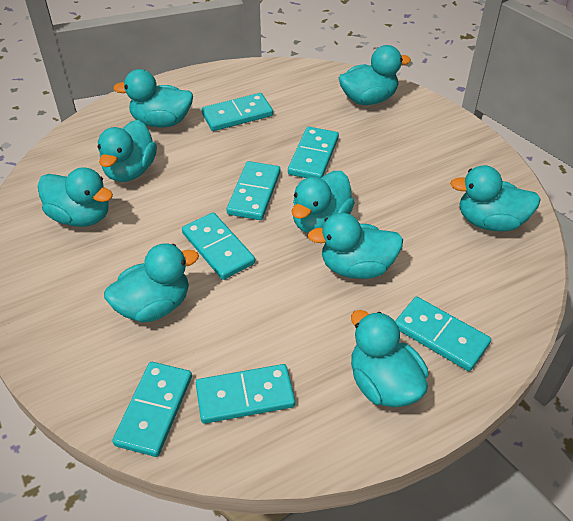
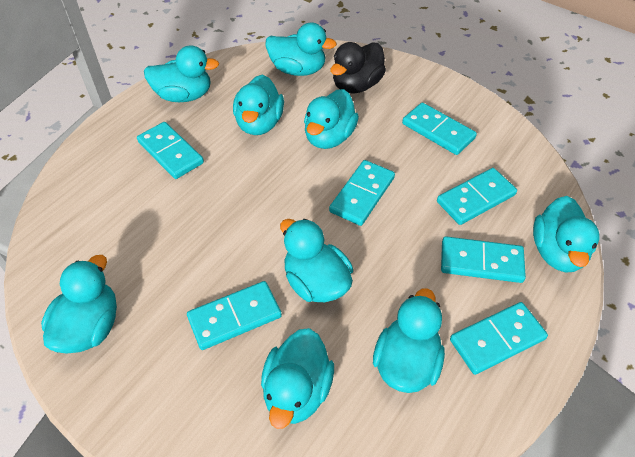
black duck: none = 0 -> [330,42,386,93] = 1

